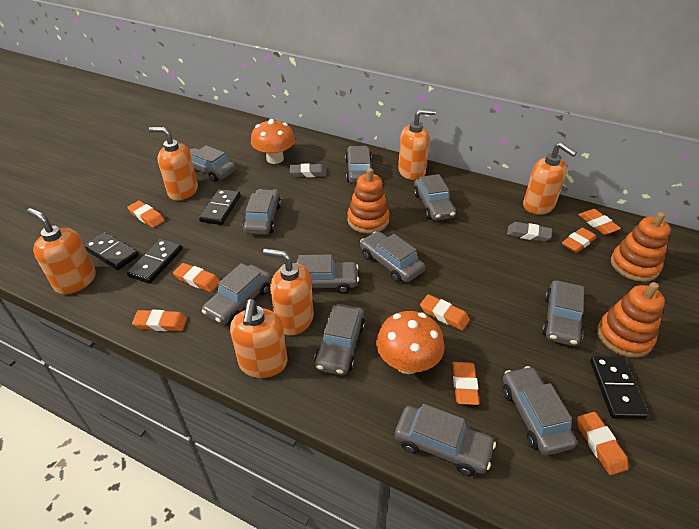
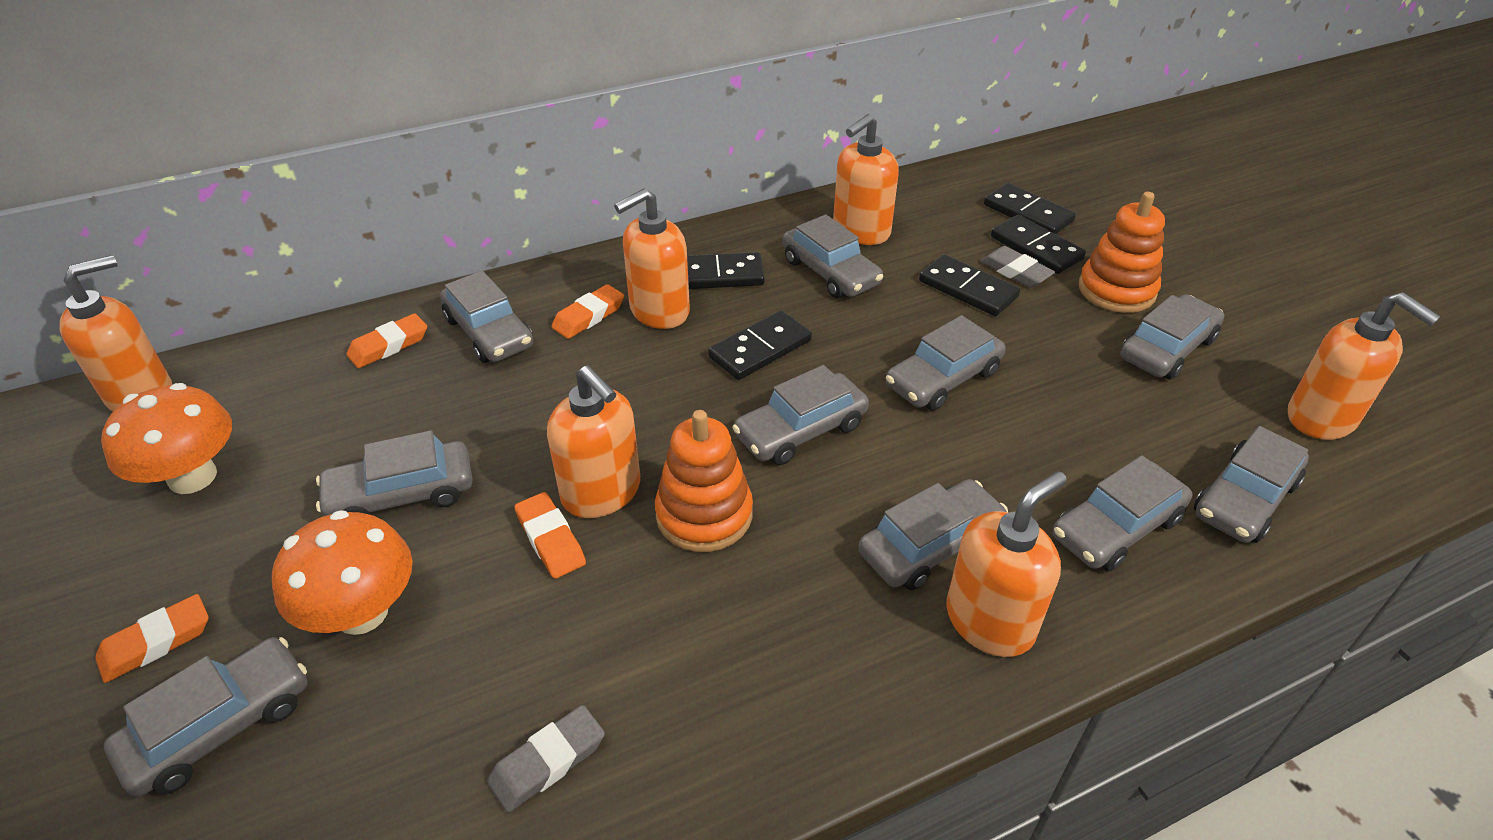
black domino: [84,232,139,270] [126,239,183,284] [199,189,241,225] [590,356,649,419] = 4 -> [687,252,765,289] [708,310,812,380] [919,254,1020,316] [984,183,1076,234] [991,215,1086,274] = 5
grey car: [190,145,236,182] [202,263,272,325] [243,189,281,235] [296,255,359,294] [314,304,365,375] [345,146,374,183] [360,231,425,283] [395,404,496,476] [414,174,456,221] [503,366,577,456] [542,280,584,346] = 11 -> [104,637,308,797] [316,430,473,516] [440,271,533,363] [732,365,869,465] [782,214,883,298] [858,479,1008,590] [886,315,1006,411] [1053,456,1192,571] [1121,294,1224,380] [1194,426,1309,543] = 10
orange eraser: [127,201,165,228] [132,310,187,331] [173,263,220,292] [420,294,470,331] [452,362,479,405] [562,227,596,253] [577,412,629,475] [578,209,621,235] = 8 -> [95,594,208,683] [347,313,427,368] [514,492,586,579] [551,284,624,339] = 4
orange stacking toy: [347,168,390,234] [597,282,665,358] [611,212,670,282] = 3 -> [655,410,753,552] [1079,192,1165,313] = 2

